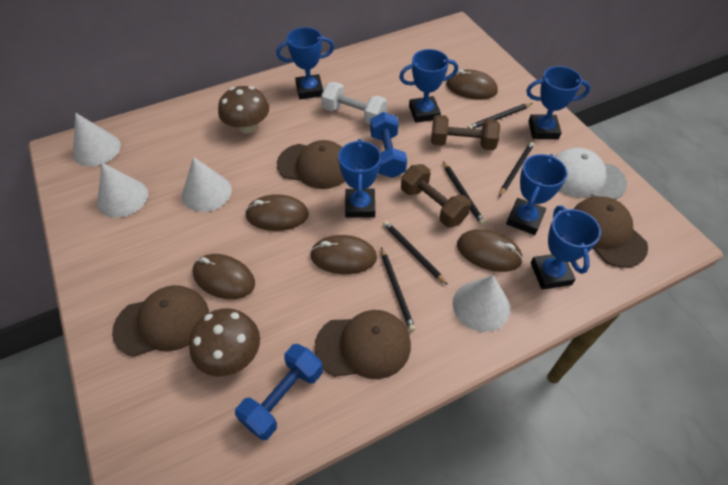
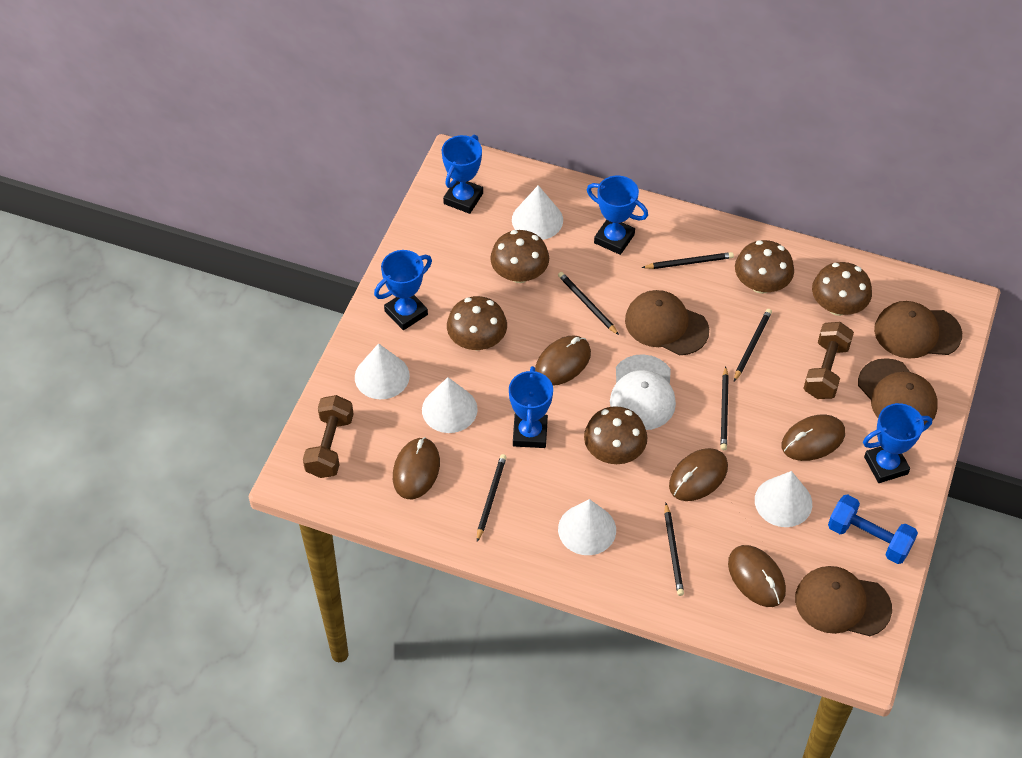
black pencil: [381,247,415,331] [383,221,448,285] [443,161,485,225] [467,103,533,129] [499,142,534,197] = 5 -> [477,454,507,542] [558,272,619,335] [641,252,734,269] [664,503,684,596] [720,366,729,450] [734,309,772,381] = 6
blue dumbbell: [235,344,323,440] [370,112,407,178] = 2 -> [828,494,918,564] = 1
blue trophy: [276,27,334,99] [338,139,381,218] [399,49,458,123] [506,154,568,235] [526,66,590,139] [531,206,601,290] = 6 -> [374,250,432,330] [442,135,483,214] [509,366,553,448] [587,176,648,255] [863,403,932,483] = 5
brown mushroom: [189,308,260,377] [218,86,269,134] = 2 -> [447,296,507,351] [490,230,549,283] [584,406,647,464] [735,240,794,294] [812,262,872,316] = 5
white cone: [73,113,121,167] [97,163,148,218] [182,157,232,212] [453,275,510,332] = 4 -> [355,343,410,399] [422,377,478,433] [512,185,563,240] [558,499,616,555] [755,471,812,527] = 5
white dumbbell: [321,82,387,124] = 1 -> none = 0

